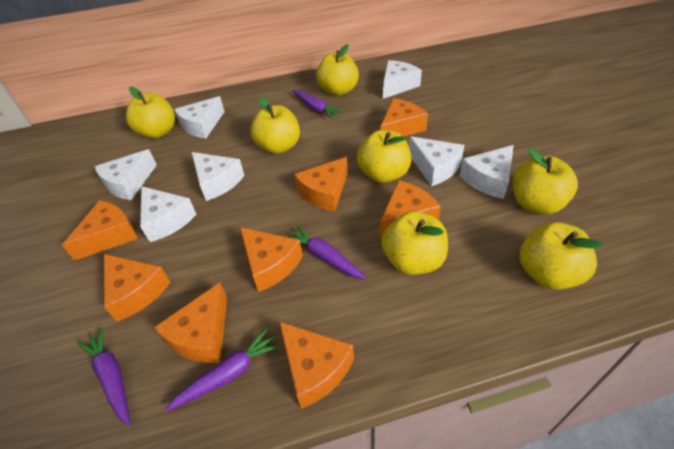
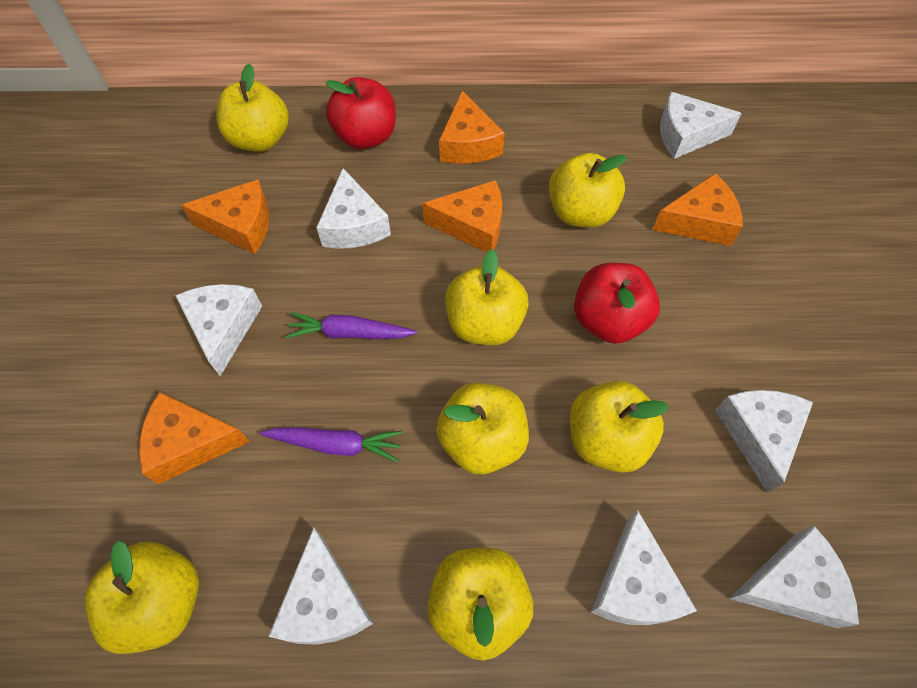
orange cheese: [62,200,138,260] [104,254,170,321] [154,283,227,363] [240,227,303,292] [279,321,354,409] [294,157,348,212] [380,98,428,136] [380,180,441,239] = 8 -> [139,392,250,484] [181,180,270,254] [422,180,502,253] [439,91,505,164] [652,173,743,246] = 5
purple carrot: [77,327,131,426] [165,328,281,412] [288,225,366,279] [292,90,343,119] = 4 -> [260,427,403,462] [285,312,417,339] = 2
red apple: none = 0 -> [325,77,396,149] [574,263,660,344] = 2

